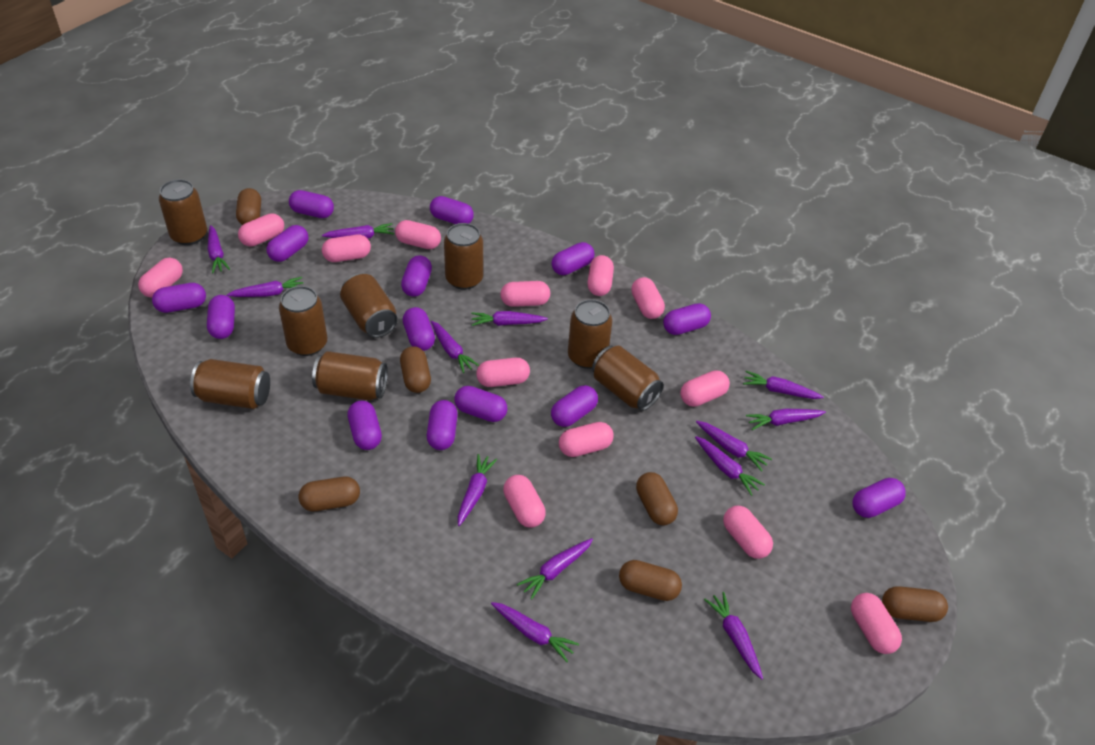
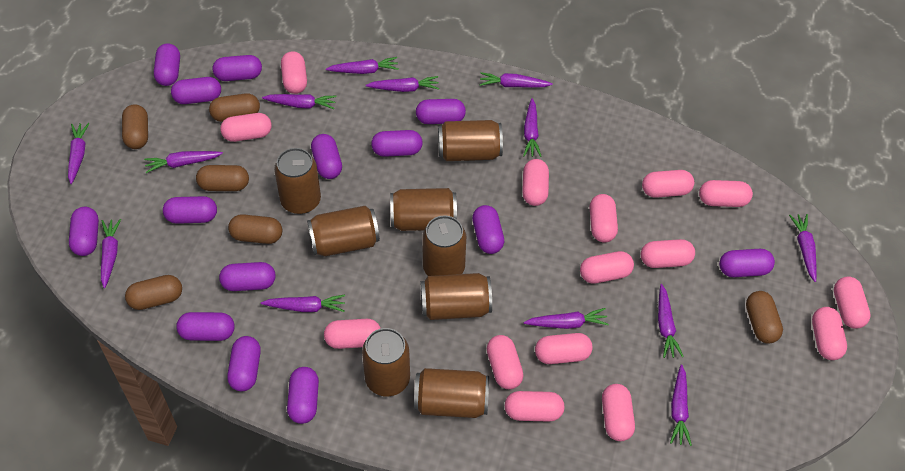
pink capsule: [138,258,183,298] [238,213,284,247] [322,235,371,262] [395,220,441,249] [476,358,530,387] [500,281,550,307] [503,475,546,528] [559,422,614,457] [587,255,614,296] [631,277,665,319] [680,370,730,407] [723,506,773,559] [851,593,902,654] = 13 -> [220,113,272,142] [281,51,307,94] [324,319,381,349] [487,335,524,389] [505,391,564,422] [522,159,549,206] [535,333,593,364] [580,251,634,284] [590,194,618,243] [602,384,635,441] [641,239,695,268] [642,170,694,198] [699,180,753,207] [812,307,847,360] [834,277,871,329] = 15

